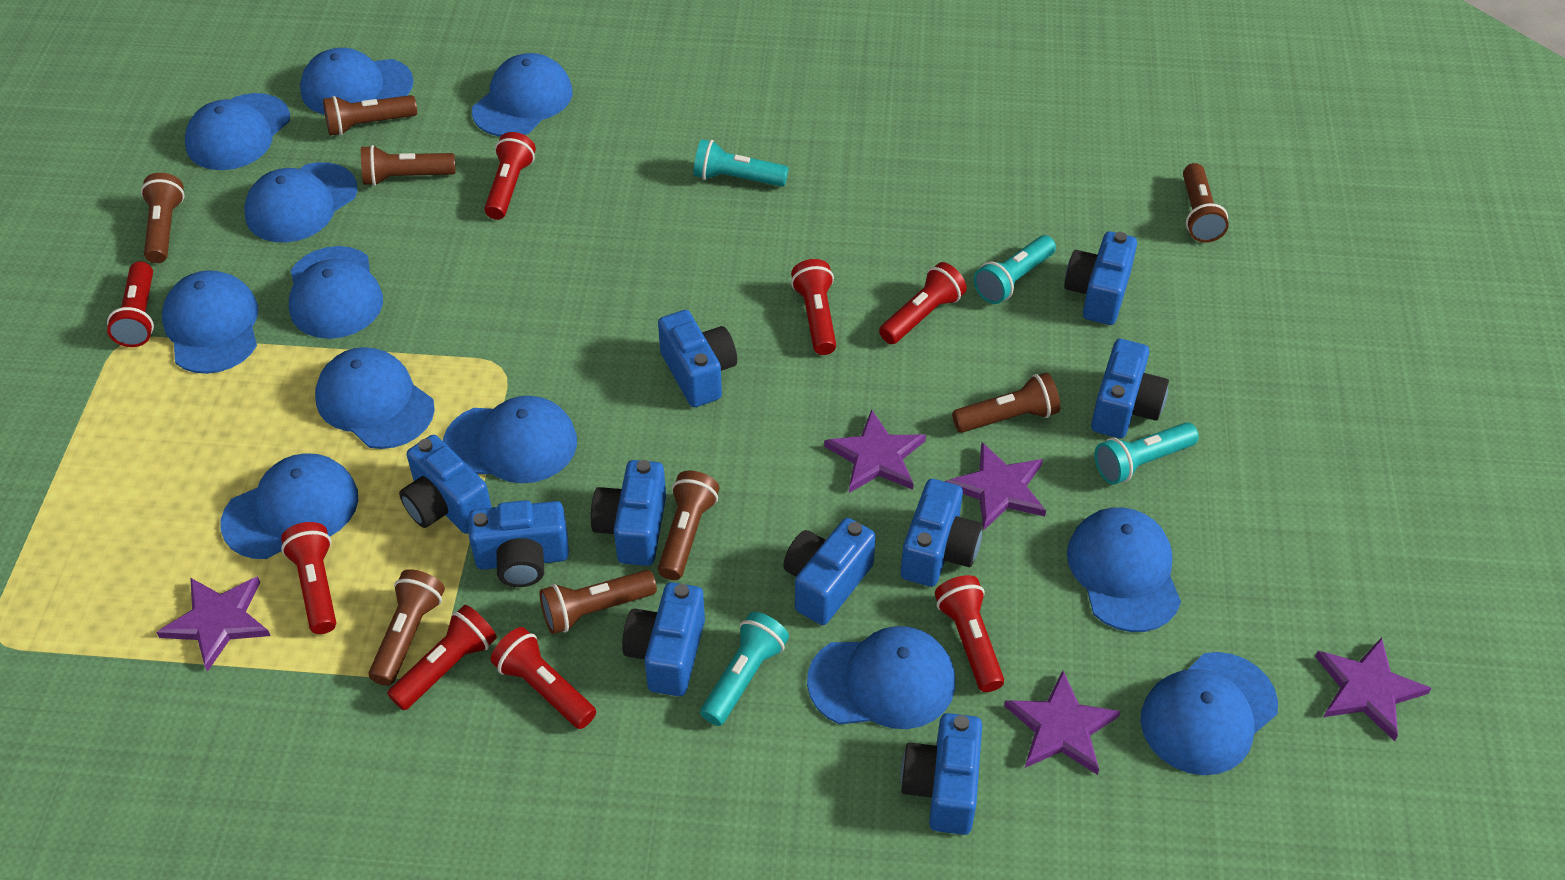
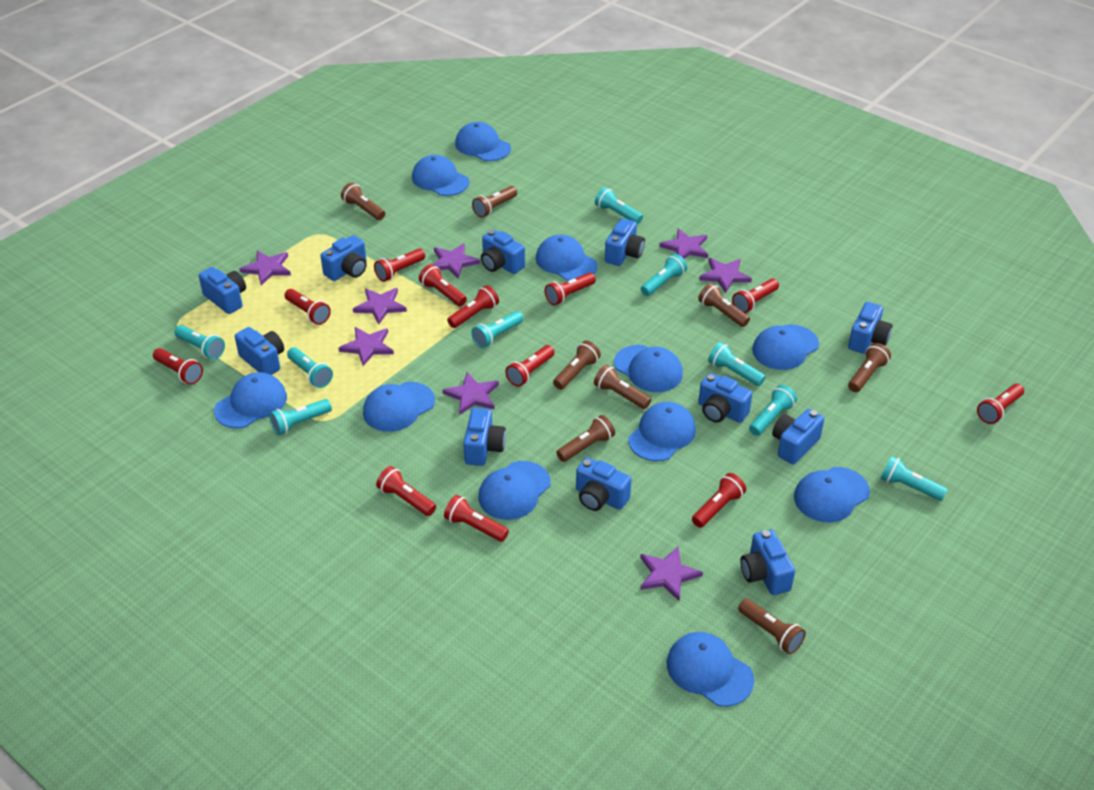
blue camera: [399,435,492,534] [469,500,569,587] [591,460,666,566] [622,582,705,696] [658,310,737,407] [783,518,876,625] [900,713,982,835] [901,479,983,587] [1064,231,1137,325] [1091,339,1169,438] = 10 -> [199,267,246,314] [235,327,284,375] [320,235,367,281] [463,408,506,466] [481,229,525,274] [576,457,632,511] [605,218,645,266] [698,373,752,423] [740,529,795,595] [772,409,824,465] [848,302,893,354] = 11
blue cap: [162,270,258,374] [185,93,290,170] [220,453,358,559] [244,162,358,242] [289,246,383,339] [300,48,414,115] [315,347,435,449] [443,396,577,483] [472,53,573,137] [807,626,955,729] [1067,507,1181,632] [1140,652,1278,775] = 12 -> [214,372,287,428] [363,382,435,432] [412,155,469,196] [455,122,511,161] [478,461,551,520] [536,235,598,281] [614,345,683,392] [628,402,696,461] [667,632,754,707] [752,324,819,370] [794,467,870,523] = 11
purple star: [156,576,270,672] [824,409,926,493] [945,442,1046,530] [1004,671,1121,775] [1315,637,1432,741] = 5 -> [240,251,291,285] [339,327,394,366] [353,288,407,324] [433,243,480,279] [443,372,499,415] [640,546,703,601] [659,228,708,259] [699,258,752,293] = 8
red flashlight: [107,261,154,347] [281,522,336,634] [387,605,497,710] [484,132,536,220] [491,627,596,729] [791,259,836,355] [879,262,967,344] [935,575,1004,692] = 8 -> [153,348,203,385] [284,289,331,325] [374,249,425,282] [376,466,436,516] [419,264,467,306] [444,495,509,542] [447,285,499,328] [505,345,555,387] [545,272,596,305] [692,473,746,528] [732,278,779,313] [977,384,1024,424] = 12
turquoise flashlight: [693,139,788,187] [700,612,789,726] [973,235,1056,304] [1094,422,1199,485] = 4 -> [174,325,225,360] [269,399,332,436] [287,347,333,388] [471,311,523,348] [595,187,643,224] [641,254,687,296] [708,342,766,386] [749,385,797,436] [881,456,948,501] = 9

